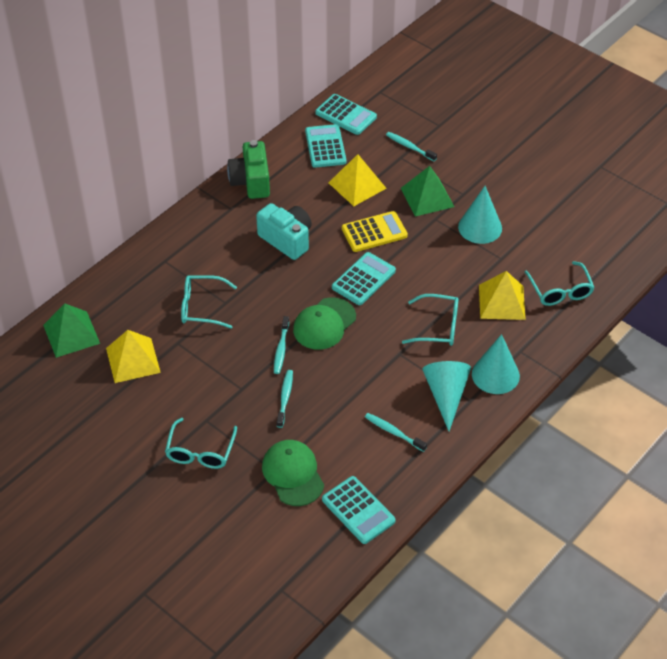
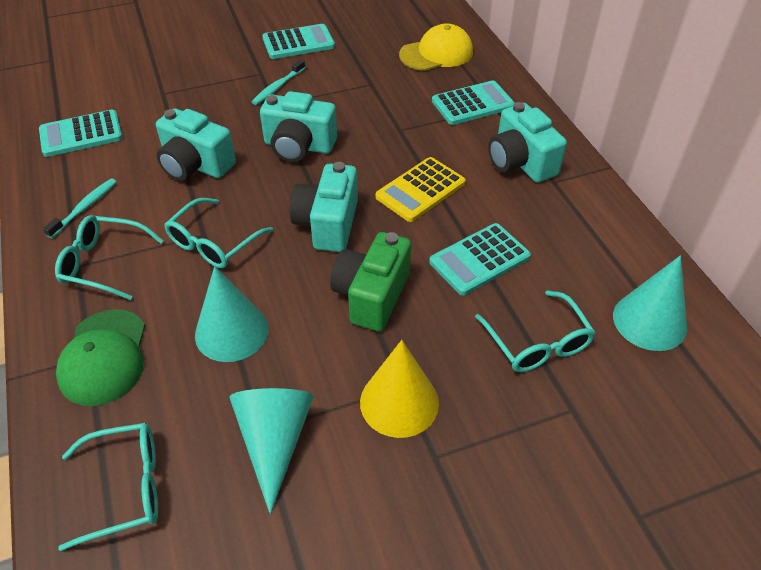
green cap: [262,440,324,506] [293,297,356,350] = 2 -> [56,309,145,406] = 1
green pyramid: [43,304,100,358] [401,166,454,217] = 2 -> none = 0
turquoise camera: [256,203,312,260] = 1 -> [156,109,236,181] [260,91,337,162] [290,162,358,252] [488,102,567,182] = 4
turquoise toothbrush: [274,316,289,374] [277,370,293,428] [365,413,427,452] [386,132,437,161] = 4 -> [43,178,116,238] [252,59,305,105] = 2
yellow cap: none = 0 -> [399,24,473,71] = 1
yellow cone: none = 0 -> [360,340,439,438] = 1
yellow pyramid: [106,330,161,383] [329,154,387,206] [479,271,526,320] = 3 -> none = 0

